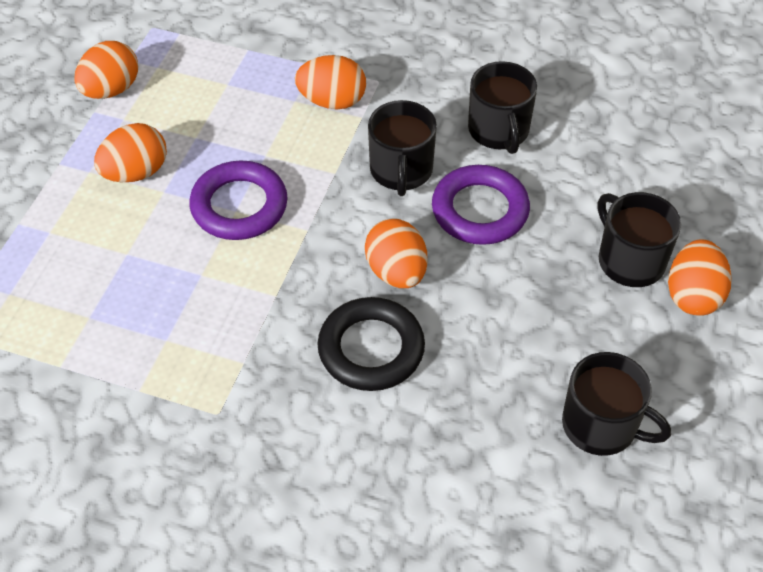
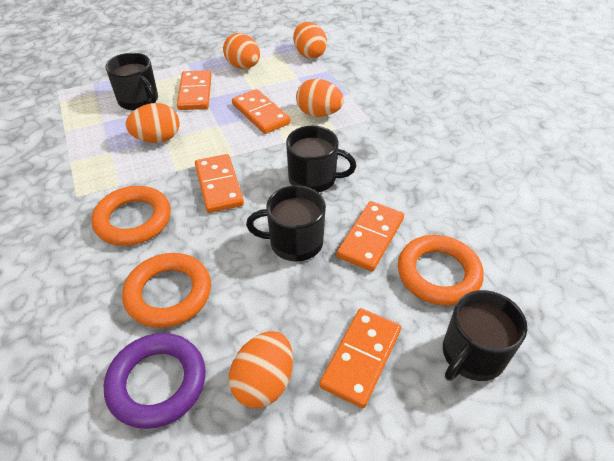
black ring: [317,297,425,391] = 1 -> none = 0
orange domino: none = 0 -> [177,70,212,110] [195,154,244,213] [232,89,291,134] [320,308,401,408] [337,201,404,271] = 5
orange ring: none = 0 -> [91,186,171,246] [122,253,211,328] [398,235,484,306] = 3
purple ring: [189,161,288,240] [432,165,530,245] = 2 -> [104,333,206,429] = 1

